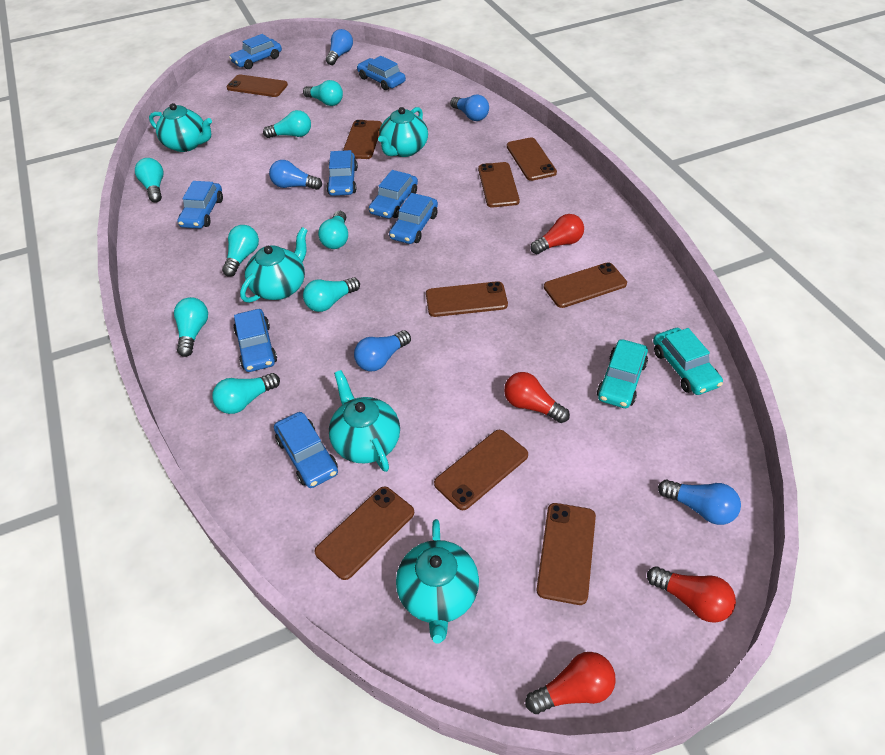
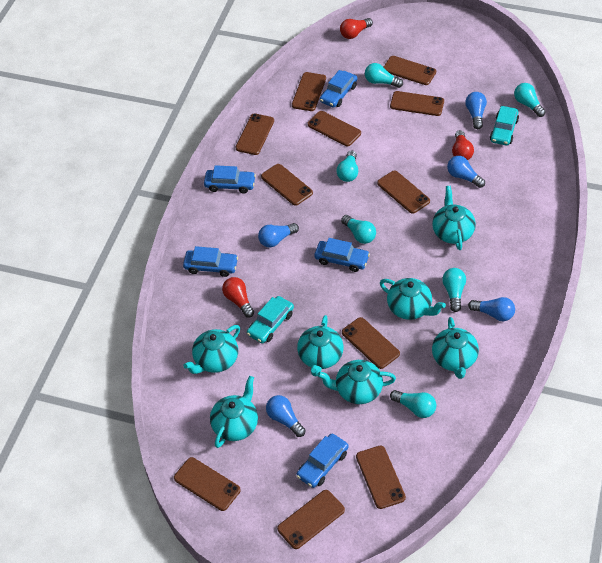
blue car: [177,181,223,229] [229,34,282,69] [233,309,277,372] [274,412,338,488] [326,150,358,196] [357,56,406,90] [369,170,418,219] [389,193,438,244] = 8 -> [183,246,238,277] [204,165,256,194] [297,434,349,488] [314,238,370,272] [320,70,357,108] = 5
brown phone: [226,74,288,97] [315,487,414,580] [343,120,382,159] [426,281,508,317] [434,430,528,510] [478,162,520,207] [507,138,557,181] [536,503,596,605] [544,262,627,308] = 9 -> [174,457,241,511] [236,113,274,155] [261,164,313,206] [277,490,345,549] [292,72,326,111] [307,111,361,146] [342,317,400,369] [356,445,406,509] [377,171,430,214] [384,56,436,85] [390,91,444,116] = 11
red light bulb: [504,372,570,423] [526,652,616,714] [530,214,584,254] [647,566,736,623] = 4 -> [222,277,254,318] [340,18,373,39] [452,130,474,160] = 3
turquoise light bulb: [135,158,164,203] [174,297,208,357] [212,373,280,414] [222,225,259,277] [263,110,311,138] [303,80,343,106] [303,277,360,312] [318,211,348,249] = 8 -> [336,150,358,182] [341,215,376,244] [365,63,403,88] [390,390,436,418] [442,268,466,312] [514,83,546,117] = 6
turquoise teapot: [149,103,212,152] [240,227,308,303] [329,370,400,472] [378,107,428,157] [396,519,479,644] = 5 -> [183,325,240,374] [210,376,258,448] [297,315,344,376] [317,360,396,404] [380,278,446,320] [432,186,476,250] [432,317,479,379] = 7

